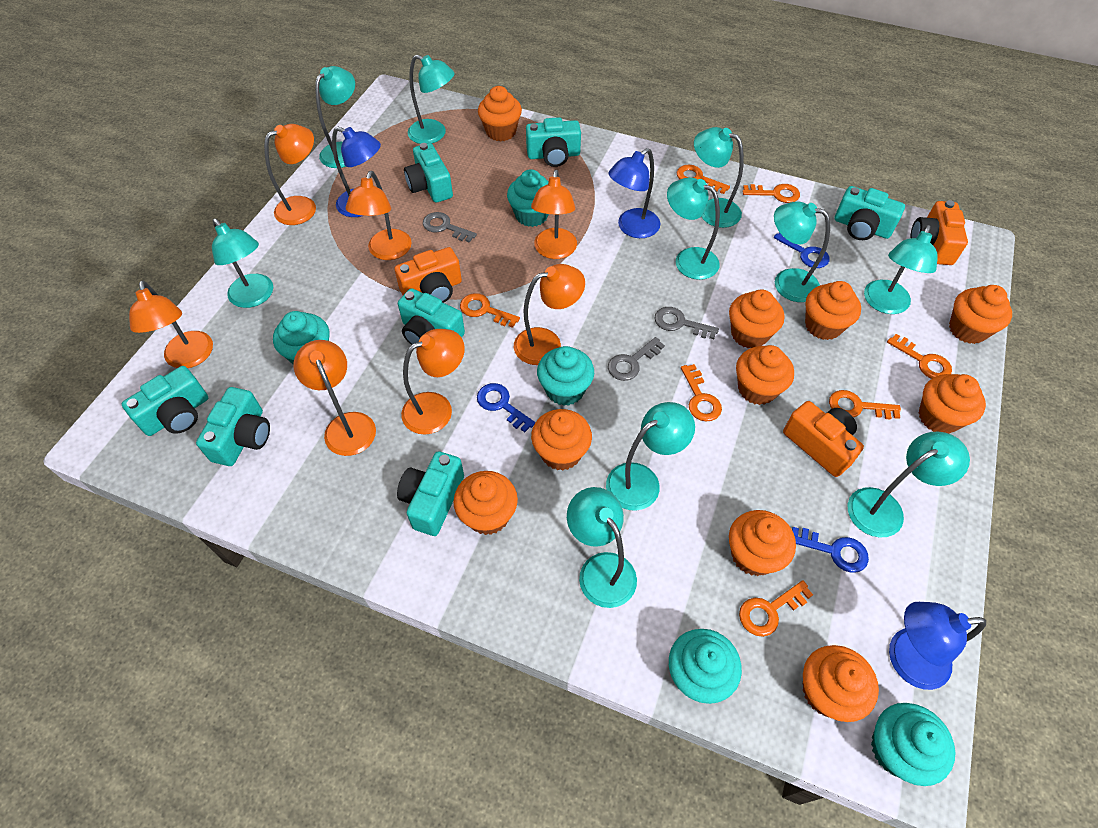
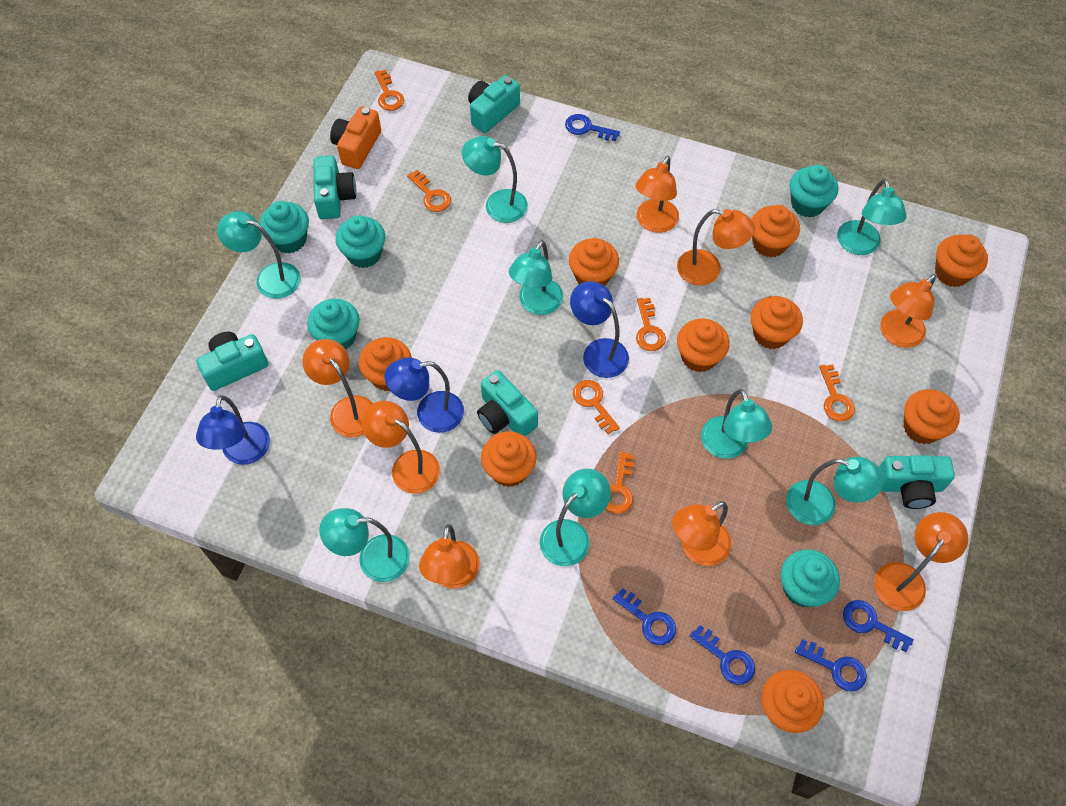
blue key: [477,383,535,432] [774,233,829,268] [792,527,869,573] = 3 -> [565,114,620,141] [612,588,676,645] [690,625,755,685] [795,639,867,692] [843,600,914,652] = 5
grey key: [423,212,477,243] [608,337,665,381] [655,307,719,339] = 3 -> none = 0
orange camera: [394,247,462,303] [783,401,864,477] [911,200,968,265] = 3 -> [330,107,381,169] = 1
orange cupcake: [453,471,518,535] [478,86,522,142] [531,409,592,471] [729,289,784,348] [729,510,796,576] [736,345,794,405] [803,645,879,722] [805,281,861,340] [919,374,986,434] [949,285,1012,344] = 10 -> [359,337,412,391] [481,431,537,487] [569,238,619,286] [677,318,730,372] [751,296,803,349] [752,205,800,257] [761,670,824,733] [903,389,960,444] [935,235,988,287] = 9
orange key: [460,293,520,328] [677,165,730,194] [681,364,722,422] [739,580,813,637] [743,184,800,203] [829,390,901,420] [887,334,952,379] = 7 -> [374,69,404,111] [407,170,451,212] [573,380,620,434] [606,451,634,514] [636,298,666,351] [819,364,855,421] = 6
orange lamp: [129,281,213,368] [264,124,316,225] [293,340,376,456] [346,171,412,260] [401,329,465,435] [514,264,585,365] [531,170,577,259] = 7 -> [302,339,373,437] [362,401,440,494] [419,524,480,589] [635,156,679,233] [673,501,731,566] [677,209,755,285] [874,512,968,611] [880,274,936,348] = 8
turquoise camera: [122,366,208,436] [196,387,270,466] [397,451,464,536] [398,288,465,345] [404,143,453,203] [526,117,581,167] [834,186,905,240] = 7 -> [196,332,268,391] [313,156,356,219] [468,75,520,133] [477,370,538,436] [879,455,955,509] = 5
turquoise lamp: [212,218,273,308] [315,66,355,168] [408,55,455,144] [567,487,637,608] [606,402,695,511] [667,177,720,280] [694,127,744,228] [774,201,830,302] [848,432,970,538] [864,225,938,314] = 10 -> [217,211,301,299] [319,508,410,582] [462,136,528,223] [509,240,563,315] [540,469,611,566] [701,389,772,459] [786,457,884,525] [837,179,906,255] = 8

